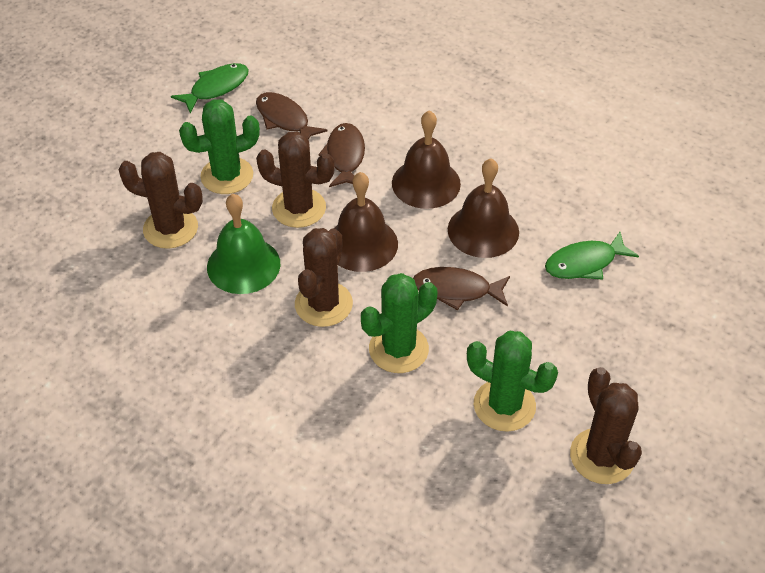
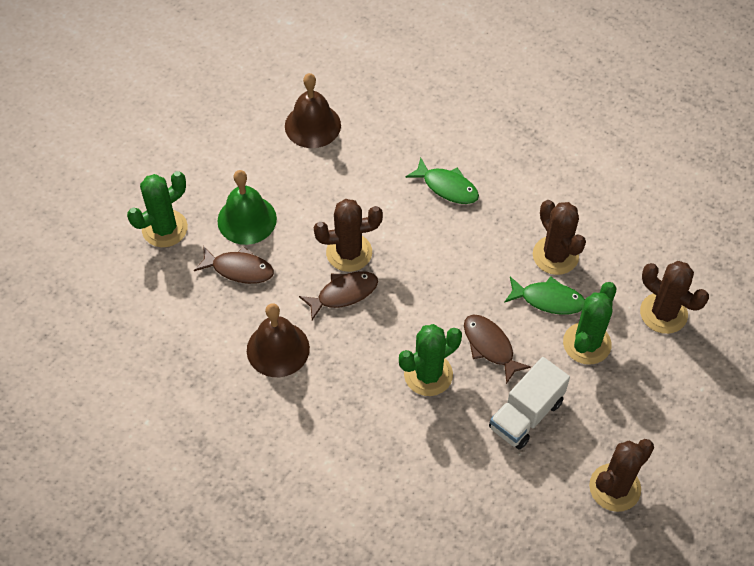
brown bell: [334,172,398,272] [392,110,461,209] [448,158,519,258] = 3 -> [247,303,310,377] [285,73,341,148] = 2
white truck: none = 0 -> [489,357,570,450] = 1

